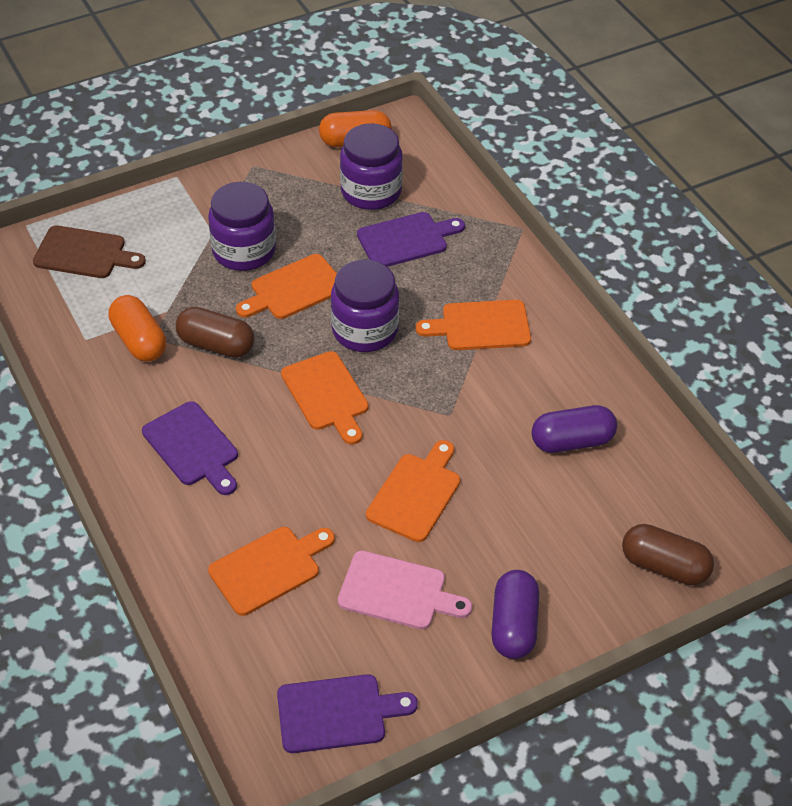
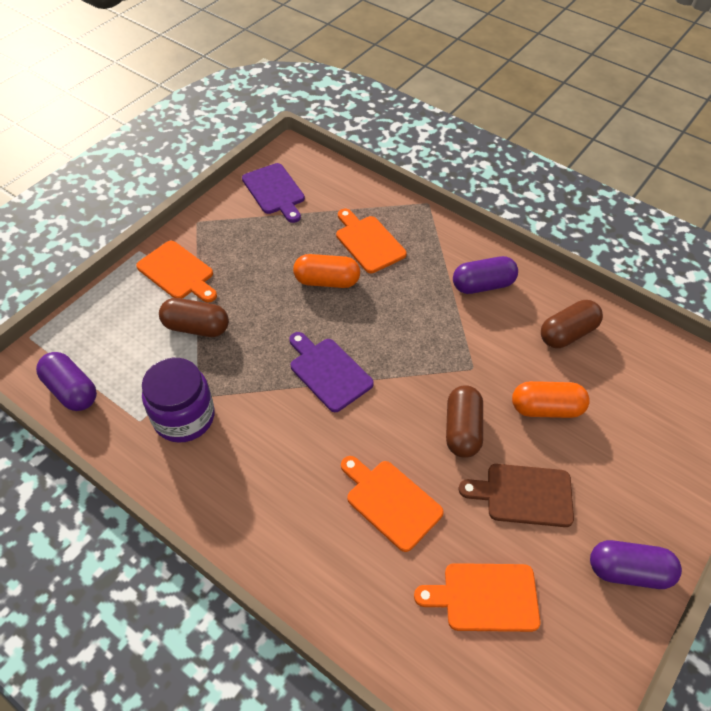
brown capsule: [176,307,254,358] [622,524,714,585] = 2 -> [159,298,229,337] [446,385,483,458] [541,300,603,348] = 3
orange cutting board: [208,527,335,616] [236,254,337,319] [281,351,369,445] [366,440,460,542] [416,300,531,350] = 5 -> [136,241,217,303] [336,209,407,273] [341,456,444,552] [414,563,540,632] = 4
pink cutting board: [338,551,472,629] = 1 -> none = 0
purple capsule: [491,570,539,659] [531,405,617,453] = 2 -> [36,352,97,411] [453,256,518,294] [590,540,682,589] = 3
purple cutting board: [142,401,238,495] [277,674,418,753] [357,212,465,267] = 3 -> [242,163,305,223] [289,332,374,412] = 2
purple jar: [208,182,276,271] [331,260,399,352] [340,123,403,210] = 3 -> [142,358,215,443] = 1

